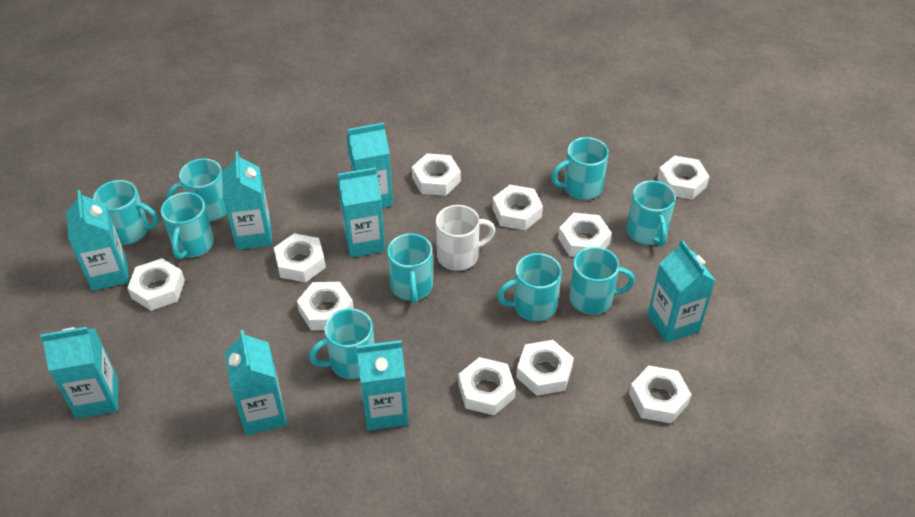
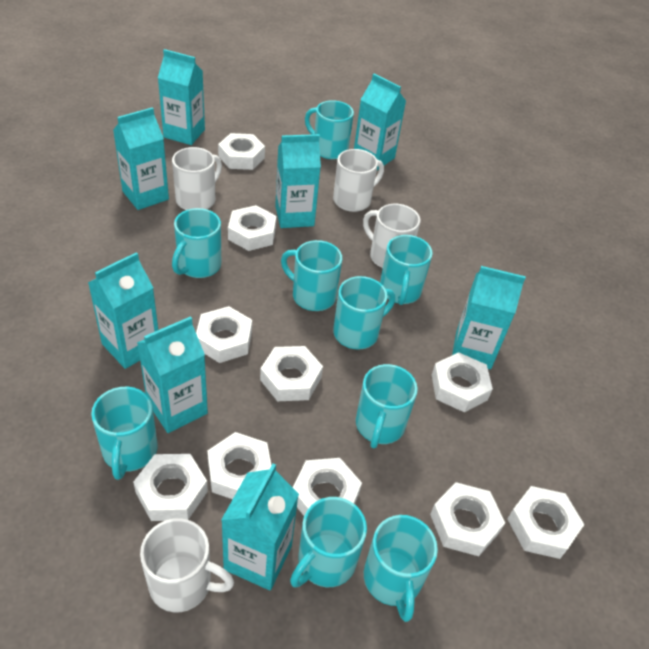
white mug: [436,205,496,271] = 1 -> [140,518,234,613] [172,147,222,210] [333,149,384,212] [363,204,420,268] = 4

